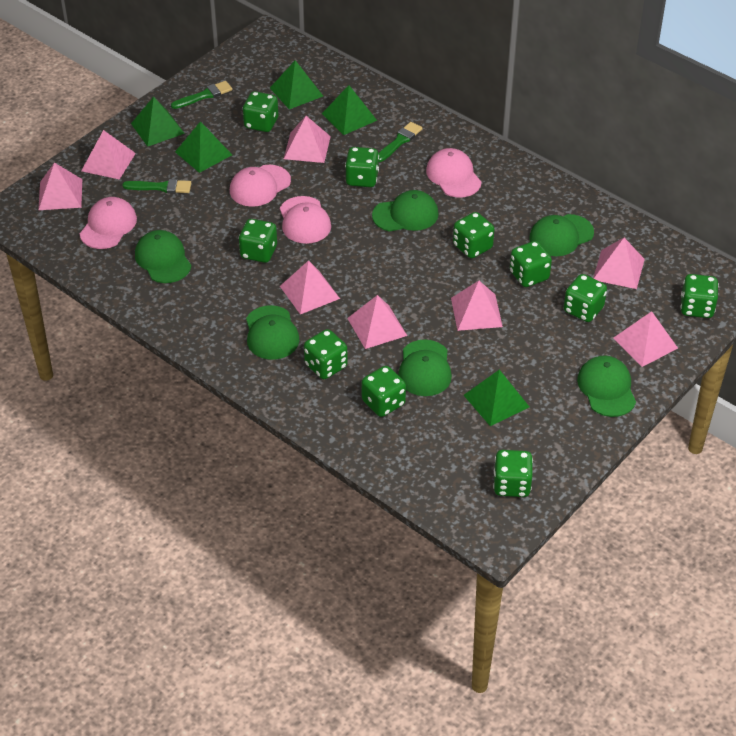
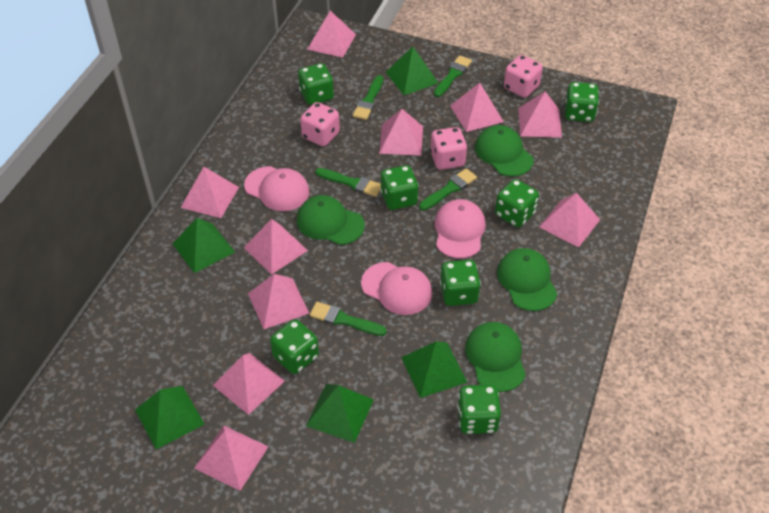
green brush: [122,179,191,193] [171,81,232,109] [378,122,423,162] = 3 -> [310,302,387,336] [315,168,381,197] [353,75,383,120] [419,168,477,210] [434,55,472,97] = 5
green cap: [135,230,191,283] [246,305,299,360] [372,190,439,232] [398,340,452,396] [529,214,594,256] [577,356,636,417] = 6 -> [296,195,365,245] [465,322,526,392] [475,125,533,177] [497,248,557,311] = 4
green dice: [239,219,277,263] [243,91,278,132] [304,329,348,379] [345,147,379,187] [362,366,406,417] [453,212,494,258] [493,450,533,497] [510,241,552,287] [564,274,607,322] [680,274,719,318] = 10 -> [270,319,319,374] [298,63,334,105] [380,165,419,210] [440,260,481,306] [457,385,501,434] [495,179,539,227] [565,82,599,122] = 7
pink cap: [80,197,137,249] [230,165,291,207] [280,196,331,244] [426,148,482,198] = 4 -> [244,166,309,211] [361,262,432,315] [434,199,486,259] = 3
pink dice: none = 0 -> [300,102,340,147] [430,127,467,170] [504,55,543,98] = 3
pink pyramid: [38,162,82,210] [81,130,136,180] [280,260,340,314] [284,116,331,163] [347,295,407,349] [451,281,503,331] [593,238,645,289] [613,311,678,367] = 8 -> [181,167,239,218] [194,425,269,491] [213,353,285,415] [244,219,308,275] [248,274,309,329] [307,11,356,58] [379,109,423,156] [450,83,504,132] [519,91,562,138] [539,193,600,248] = 10

